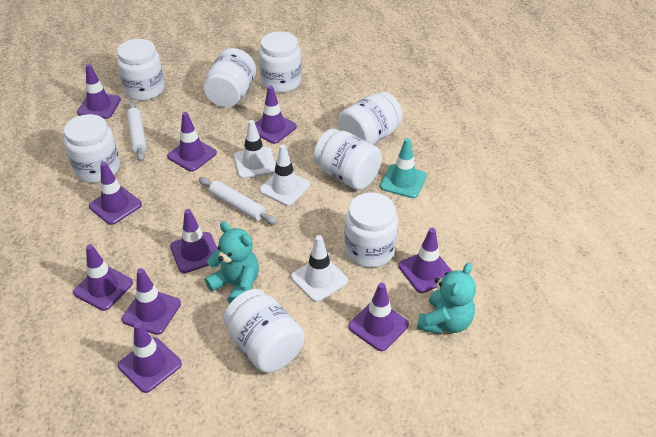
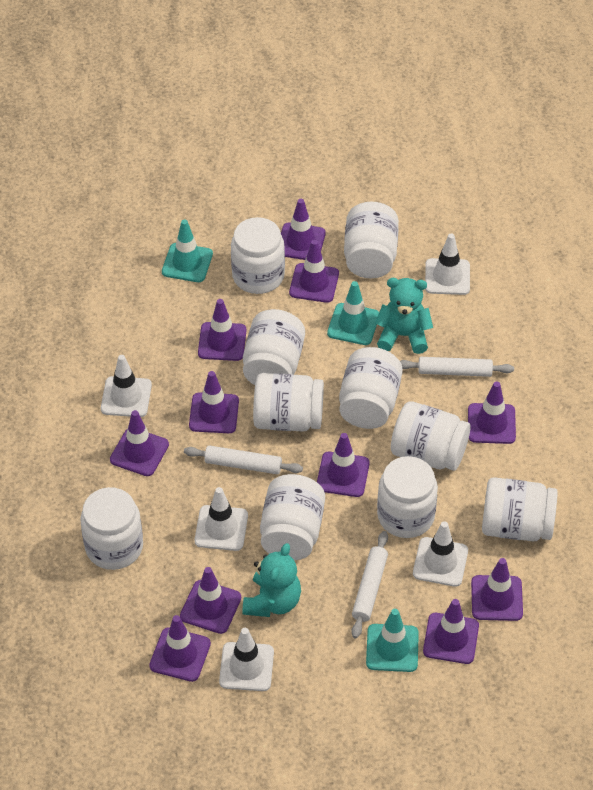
purple traffic cone: [73,244,133,311] [77,64,121,119] [89,162,142,225] [118,322,182,393] [122,268,181,335] [167,112,217,172] [170,209,217,273] [255,86,297,144] [348,282,409,351] [399,228,452,293] = 10 -> [110,410,169,476] [149,615,211,682] [180,567,241,634] [189,371,239,433] [198,299,246,361] [281,199,326,260] [289,240,339,303] [317,433,370,497] [423,599,479,664] [468,382,516,444] [471,558,523,621] = 11
turquoise traffic cone: [380,138,427,198] = 1 -> [162,219,213,282] [327,281,379,345] [366,609,419,672] = 3
white jar: [64,114,120,183] [117,39,165,101] [204,48,256,107] [223,289,305,373] [259,31,301,93] [313,128,382,190] [338,92,403,145] [344,193,398,268] = 8 -> [80,487,143,570] [231,217,285,294] [243,309,305,385] [253,373,324,432] [260,474,325,560] [339,347,403,429] [344,202,399,279] [377,456,438,538] [391,401,471,471] [482,477,558,541] = 10
white rolling pin: [127,101,147,162] [199,177,277,225] = 2 -> [184,445,303,474] [352,531,388,638] [400,357,514,377] = 3
white traffic cone: [234,120,276,178] [260,144,310,206] [291,235,348,302] = 3 -> [101,355,152,417] [194,487,248,551] [219,628,274,691] [413,521,468,587] [425,233,470,295] = 5

